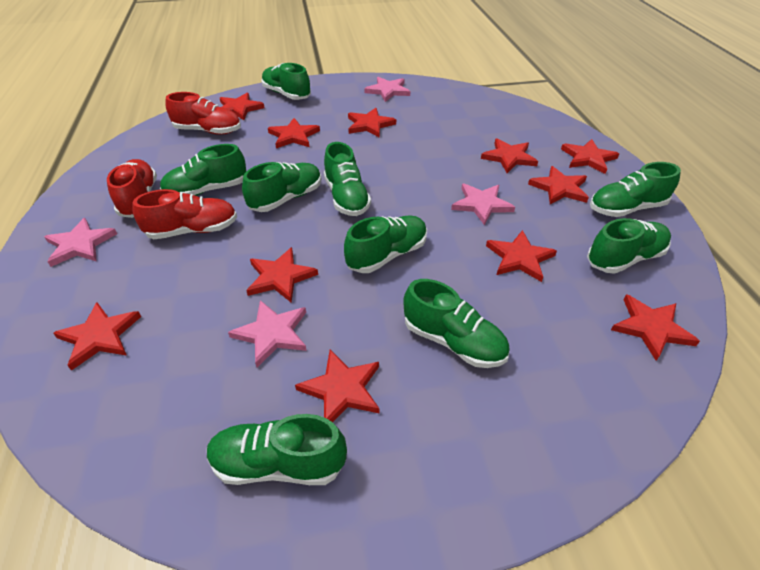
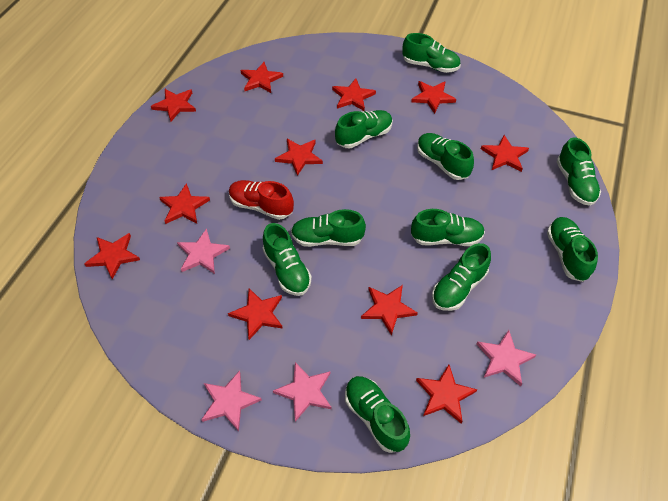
green shoe: [160,144,246,196] [207,414,347,485] [242,162,321,212] [261,63,311,100] [324,142,371,216] [344,215,427,273] [403,279,510,368] [587,218,671,274] [590,162,681,217] = 9 -> [263,223,312,296] [291,209,366,247] [335,110,393,148] [345,376,410,453] [402,33,461,73] [411,209,485,246] [417,133,474,180] [432,243,491,311] [547,217,598,282] [557,137,601,206] = 10
red shoe: [107,159,157,218] [133,189,237,239] [166,92,241,135] = 3 -> [229,180,294,220] = 1

